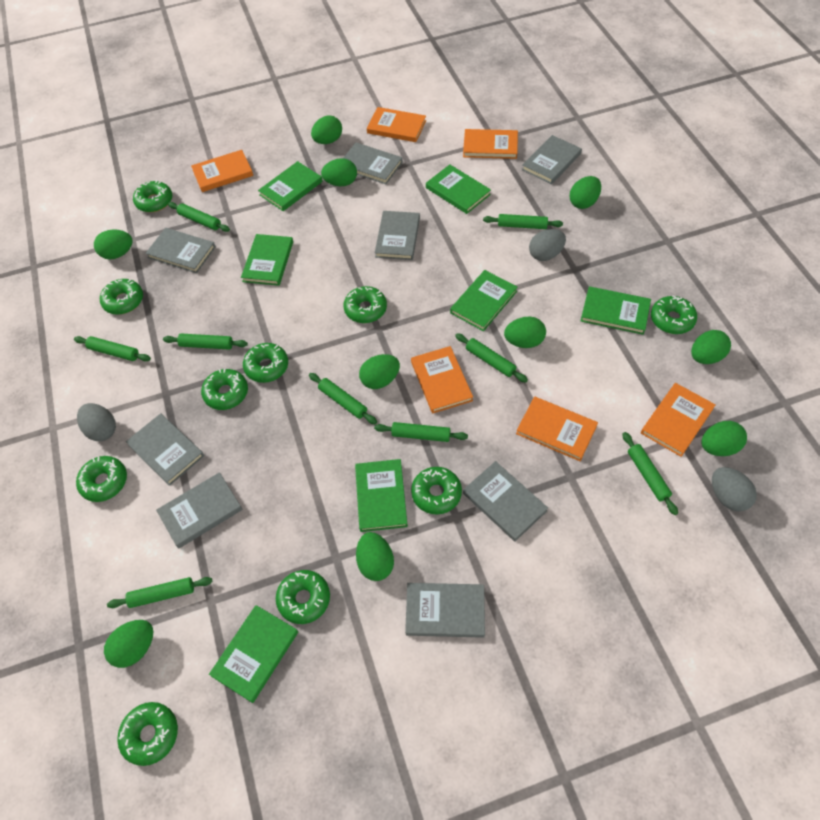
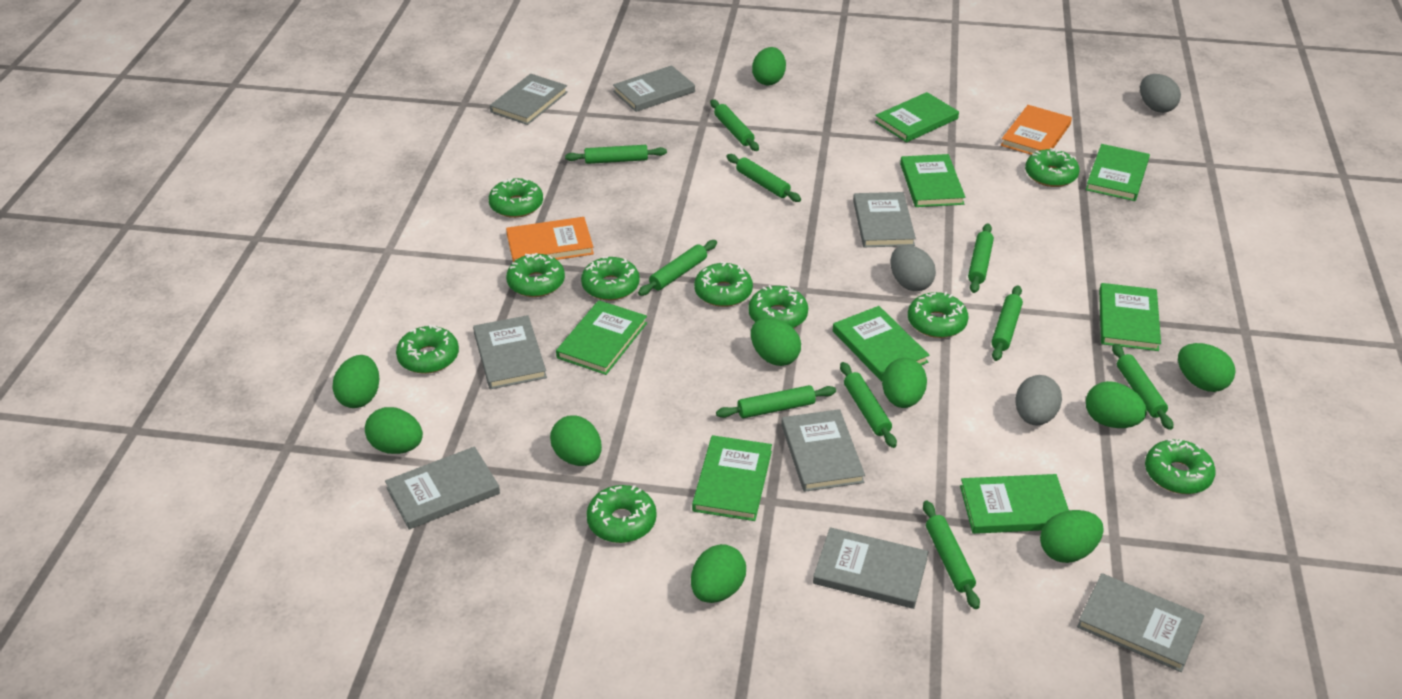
green book: [209,605,298,703] [241,234,293,286] [258,161,323,211] [355,459,408,532] [426,165,491,214] [450,270,518,331] [581,286,651,335] = 7 -> [556,300,647,375] [692,435,772,521] [833,306,929,381] [875,92,959,142] [900,154,965,207] [960,474,1069,534] [1086,144,1150,201] [1099,283,1161,351] = 8
green rolling pin: [74,336,151,361] [107,577,212,608] [163,333,248,350] [168,202,230,232] [309,373,377,424] [374,422,468,442] [455,333,528,382] [483,214,563,229] [623,432,678,515] = 9 -> [565,145,667,164] [638,240,717,296] [710,99,759,151] [716,385,836,418] [727,154,801,202] [840,362,897,448] [923,501,980,609] [968,223,994,293] [991,285,1023,361] [1112,344,1173,430] = 10
orange book: [191,150,253,192] [367,107,426,142] [411,346,473,413] [463,129,518,159] [516,396,598,461] [641,383,716,457] = 6 -> [506,217,594,262] [1001,105,1072,155] = 2

